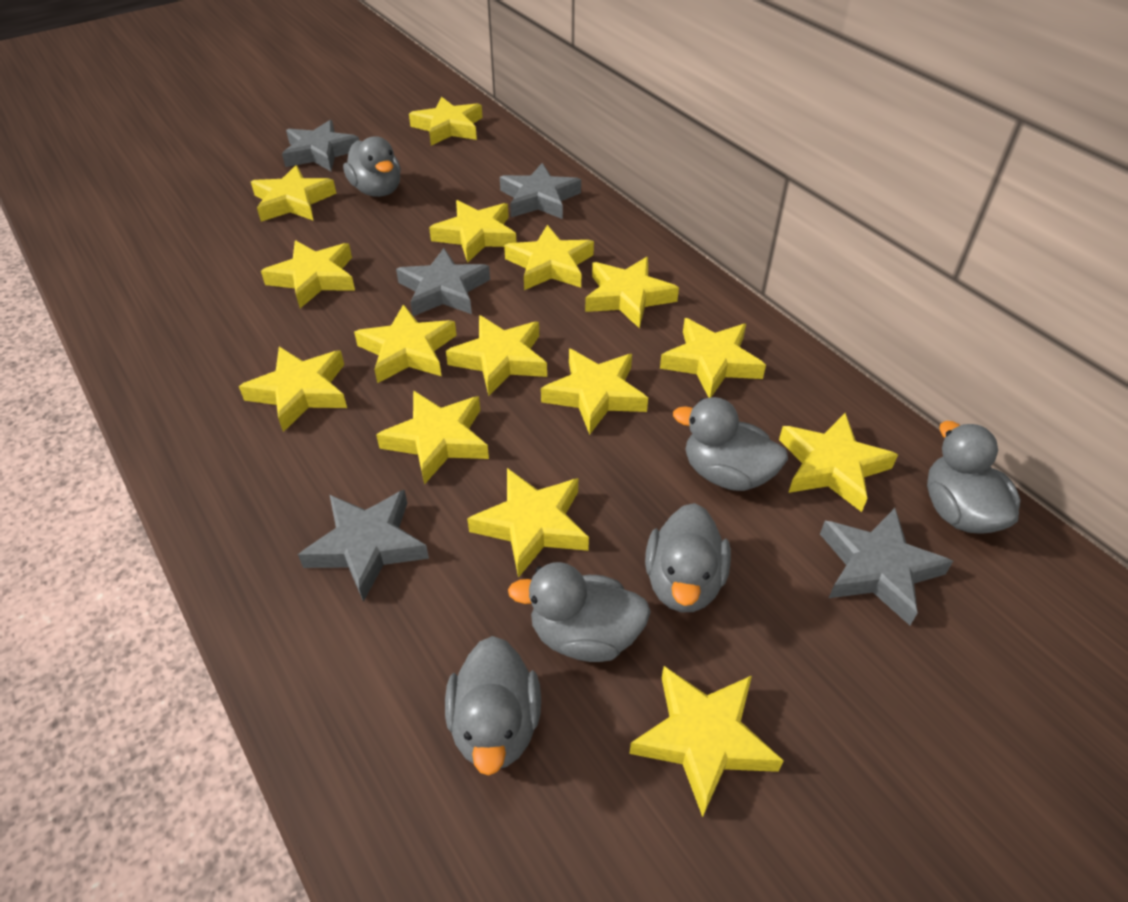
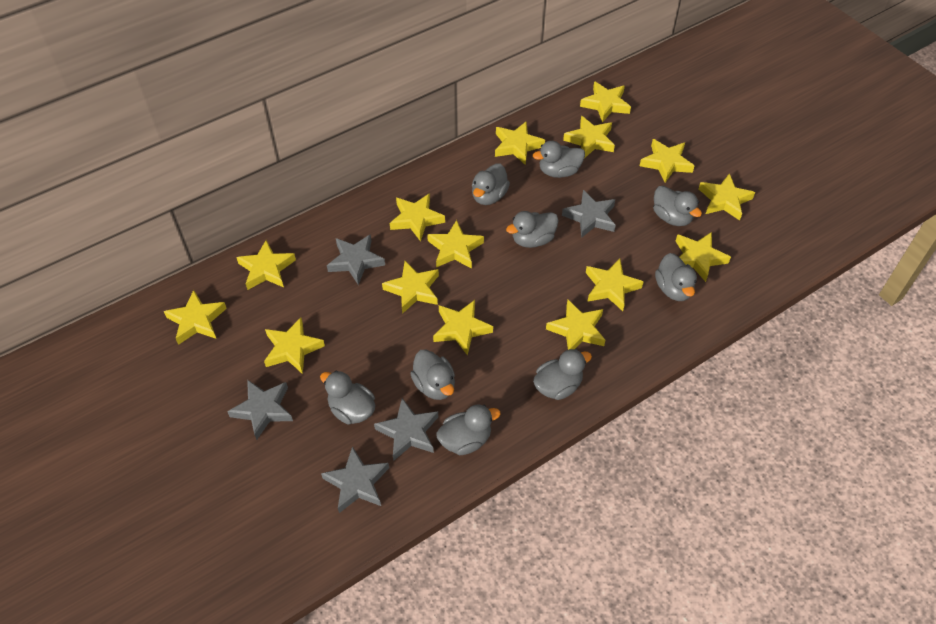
grey duck: [343,136,401,197] [445,636,541,775] [508,562,651,662] [645,503,731,612] [673,397,788,491] [927,421,1021,534] = 6 -> [320,371,375,425] [410,349,455,400] [436,404,500,455] [472,163,510,205] [506,211,559,248] [533,141,585,178] [533,349,592,400] [653,186,702,226] [655,253,697,301] = 9

